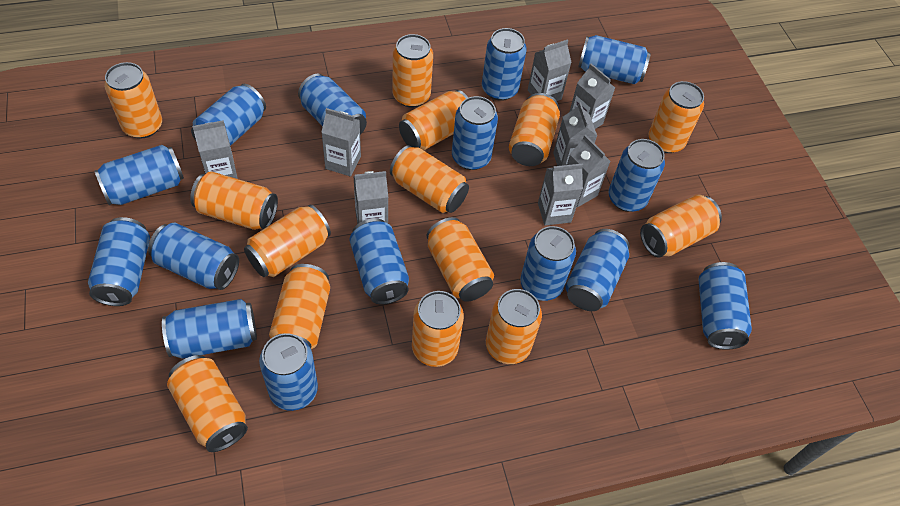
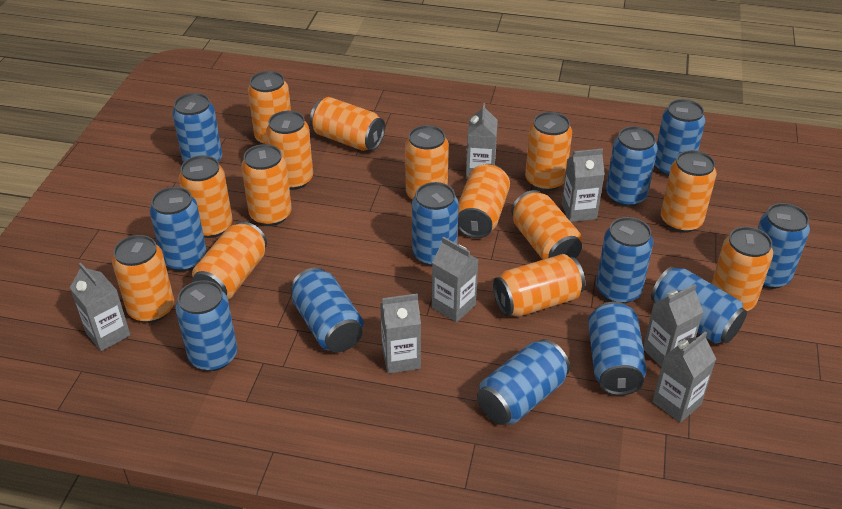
blue can: [88,217,150,306] [94,145,184,205] [148,223,239,290] [162,299,257,359] [191,84,266,146] [259,333,318,411] [298,74,367,135] [349,218,409,304] [452,96,498,170] [482,28,527,101] [520,226,576,301] [565,229,629,311] [578,35,651,84] [608,139,665,212] [698,262,752,350] = 15 -> [150,187,207,272] [172,93,222,163] [176,280,237,371] [291,267,364,352] [412,182,459,266] [477,339,570,425] [588,301,647,396] [596,217,654,304] [606,126,658,207] [651,266,747,344] [655,99,705,177] [757,203,810,289] = 12
grey carton: [192,120,238,179] [321,108,361,177] [353,171,388,224] [528,39,572,101] [538,163,583,225] [553,102,597,166] [567,135,610,207] [569,63,615,129] = 8 -> [70,263,130,351] [380,293,421,374] [432,237,479,322] [466,103,498,179] [562,148,605,222] [643,284,703,367] [652,331,716,423] = 7

